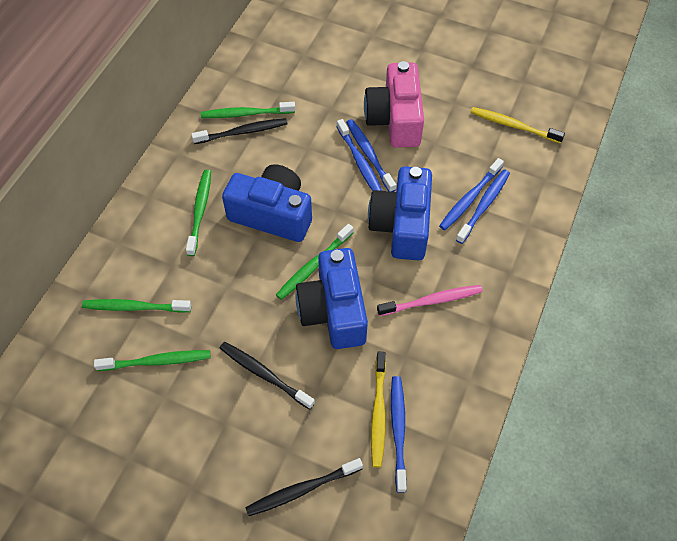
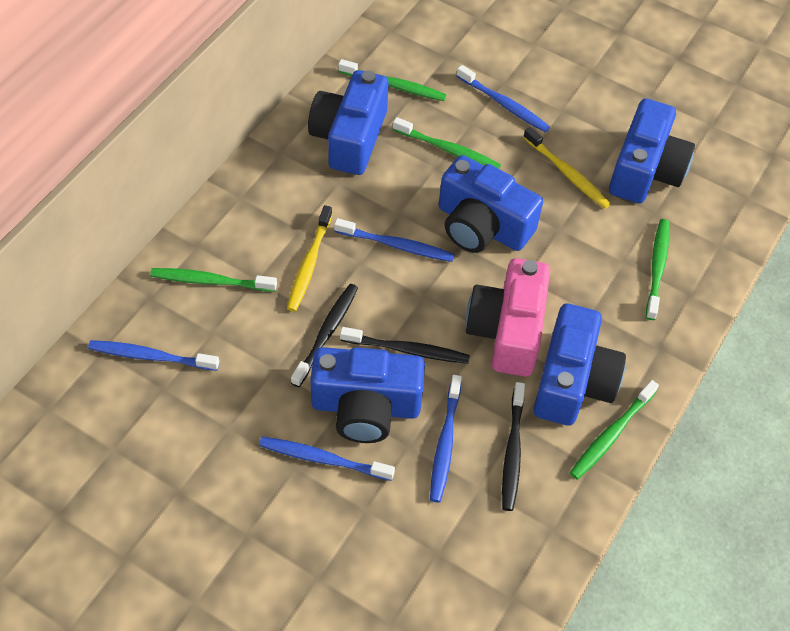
blue camera: [222,164,312,242] [296,248,368,349] [368,166,432,261] = 3 -> [308,70,389,175] [310,347,425,443] [439,155,543,253] [533,304,626,426] [609,98,695,203] = 5
pink toothbrush: [377,285,483,316] = 1 -> none = 0

